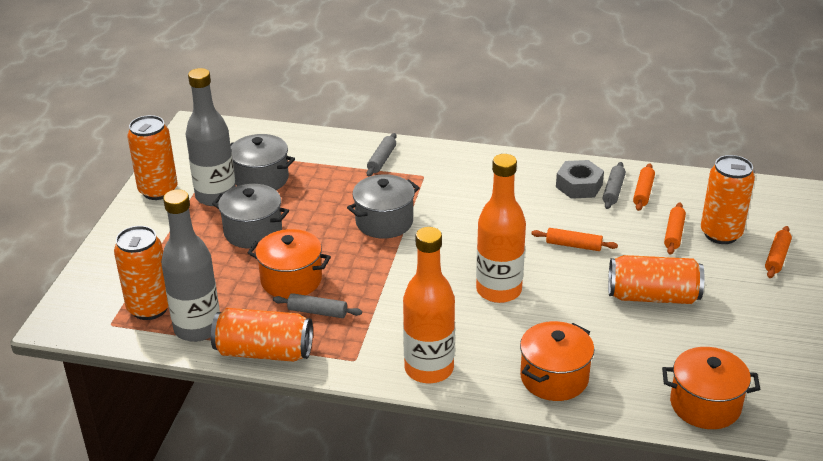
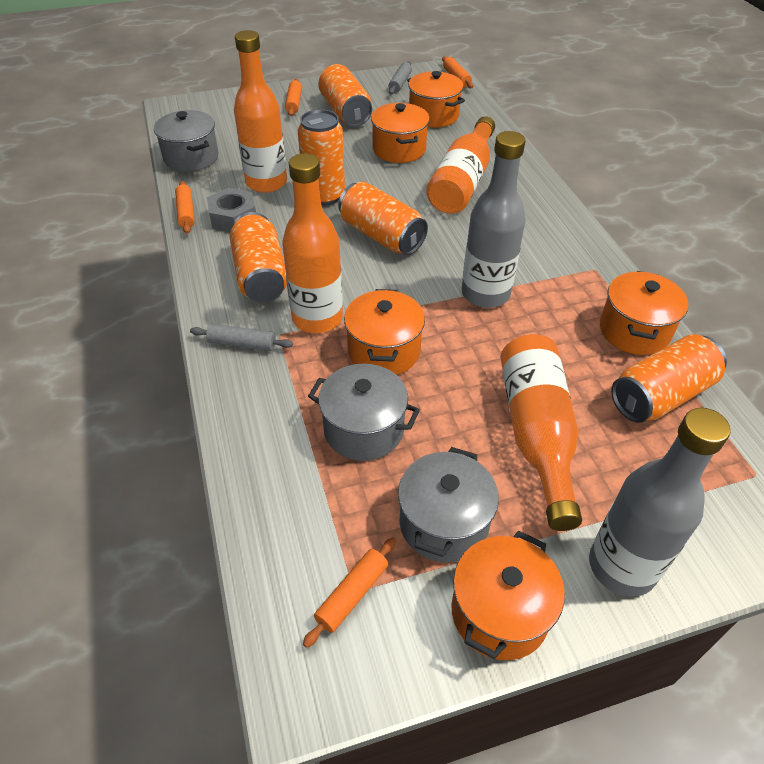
grey rolling pin: [273,293,362,318] [367,133,396,176] [603,162,626,209] = 3 -> [190,324,293,351] [388,61,412,94] = 2
orange bottle: [403,227,455,383] [476,154,526,303] = 2 -> [234,30,287,193] [282,153,343,333] [426,116,495,214] [500,334,582,531] = 4
orange pot: [248,229,331,299] [520,321,594,401] [662,347,760,429] = 3 -> [344,289,425,375] [371,103,430,163] [407,71,465,127] [451,531,565,660] [600,271,689,355] = 5

